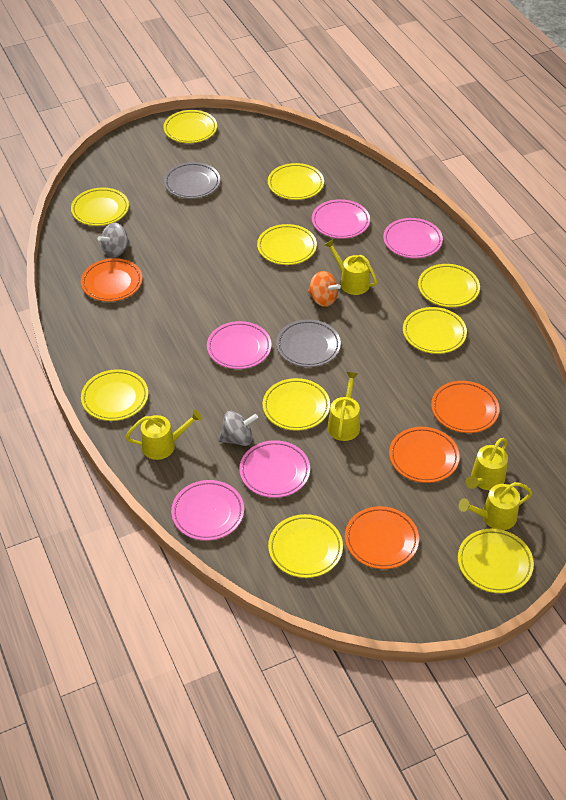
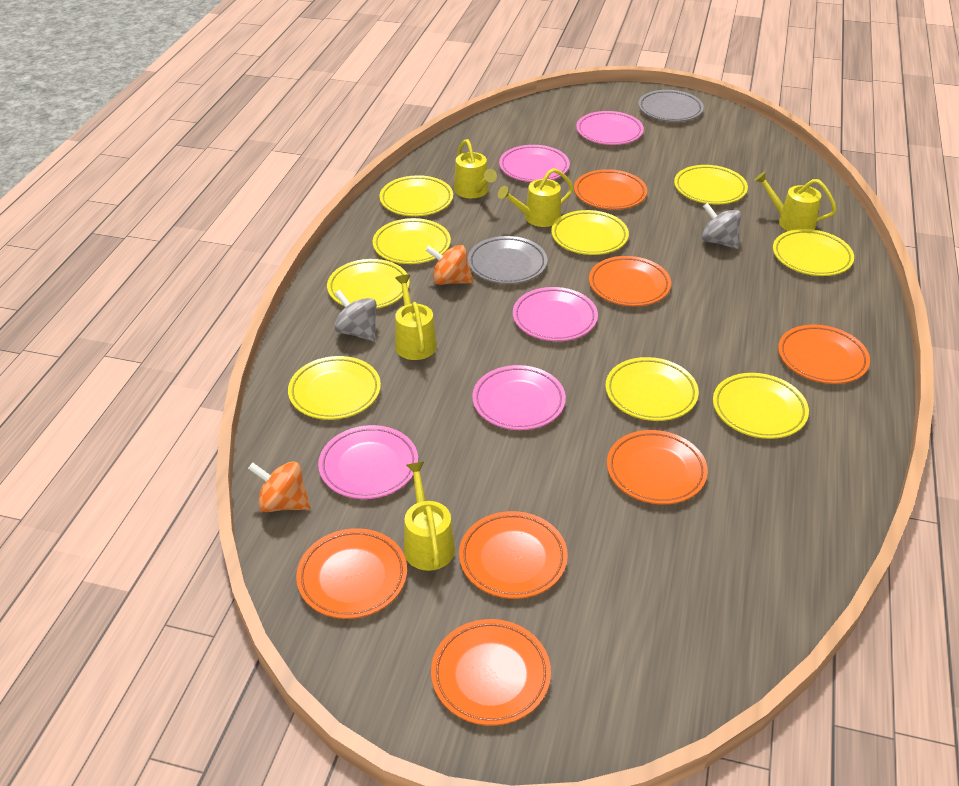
orange plate: [81,258,142,302] [345,506,419,569] [389,427,460,483] [431,381,499,433] = 4 -> [296,528,407,619] [431,619,551,726] [459,511,568,599] [574,169,647,210] [589,256,671,306] [607,430,708,505] [778,325,870,384] = 7
orange spinning top: [308,271,341,307] = 1 -> [248,461,311,512] [426,245,473,285] = 2
yellow plate: [71,188,129,226] [81,369,148,421] [163,110,217,143] [257,224,317,265] [263,378,330,431] [268,163,324,200] [268,514,343,578] [403,307,467,354] [418,264,480,307] [458,529,534,593] = 10 -> [288,356,381,420] [327,259,410,309] [373,218,451,264] [380,175,453,216] [551,210,629,255] [605,357,699,421] [674,165,748,204] [713,373,809,439] [773,229,854,276] = 9

